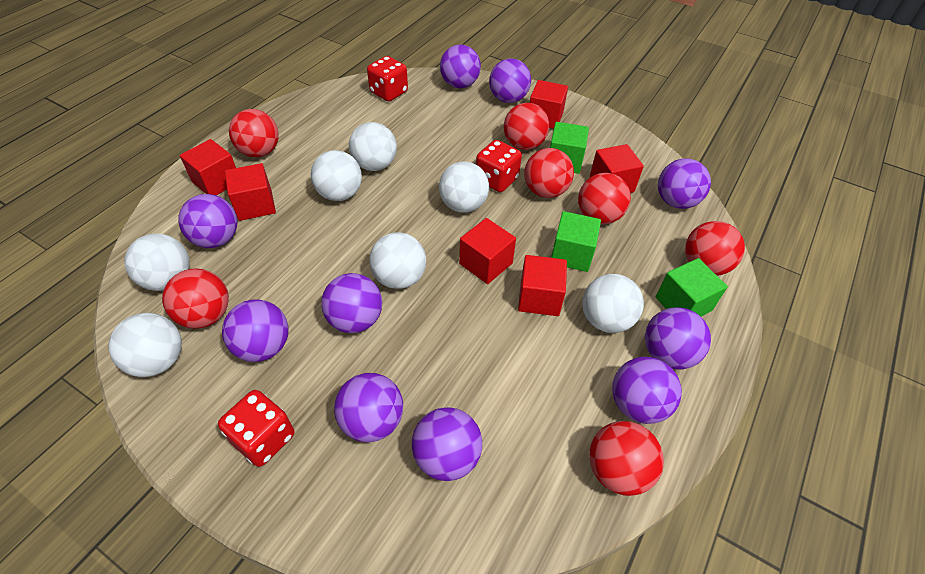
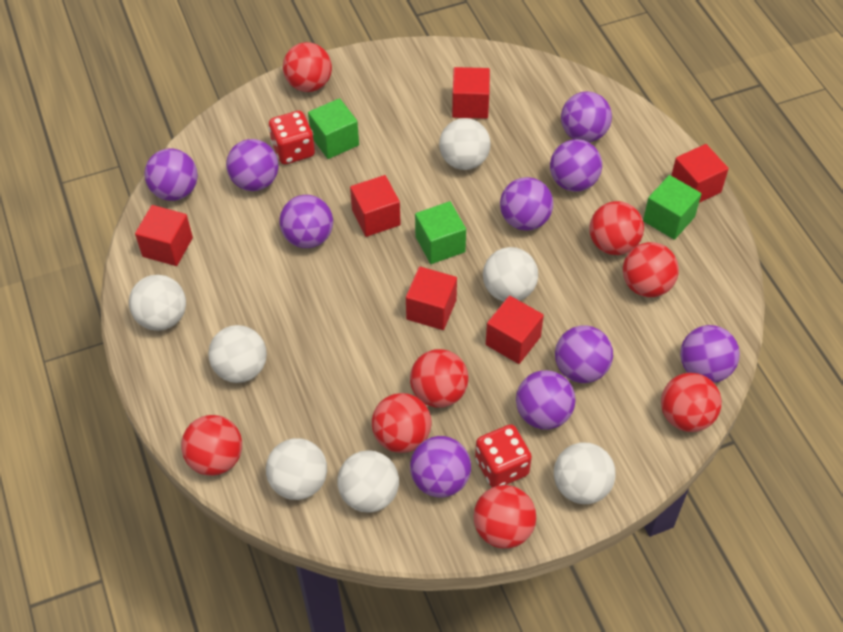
red ball: [162,268,229,329] [229,109,279,157] [504,103,549,150] [524,148,574,198] [578,173,631,224] [589,421,664,496] [685,221,745,276] = 7 -> [181,415,242,476] [283,42,332,92] [372,393,432,453] [410,349,469,407] [474,485,536,548] [589,201,644,255] [623,242,679,297] [661,373,722,432] = 8
red dice: [218,390,294,467] [367,56,408,101] [476,140,522,192] = 3 -> [269,111,315,165] [475,424,532,487] = 2

